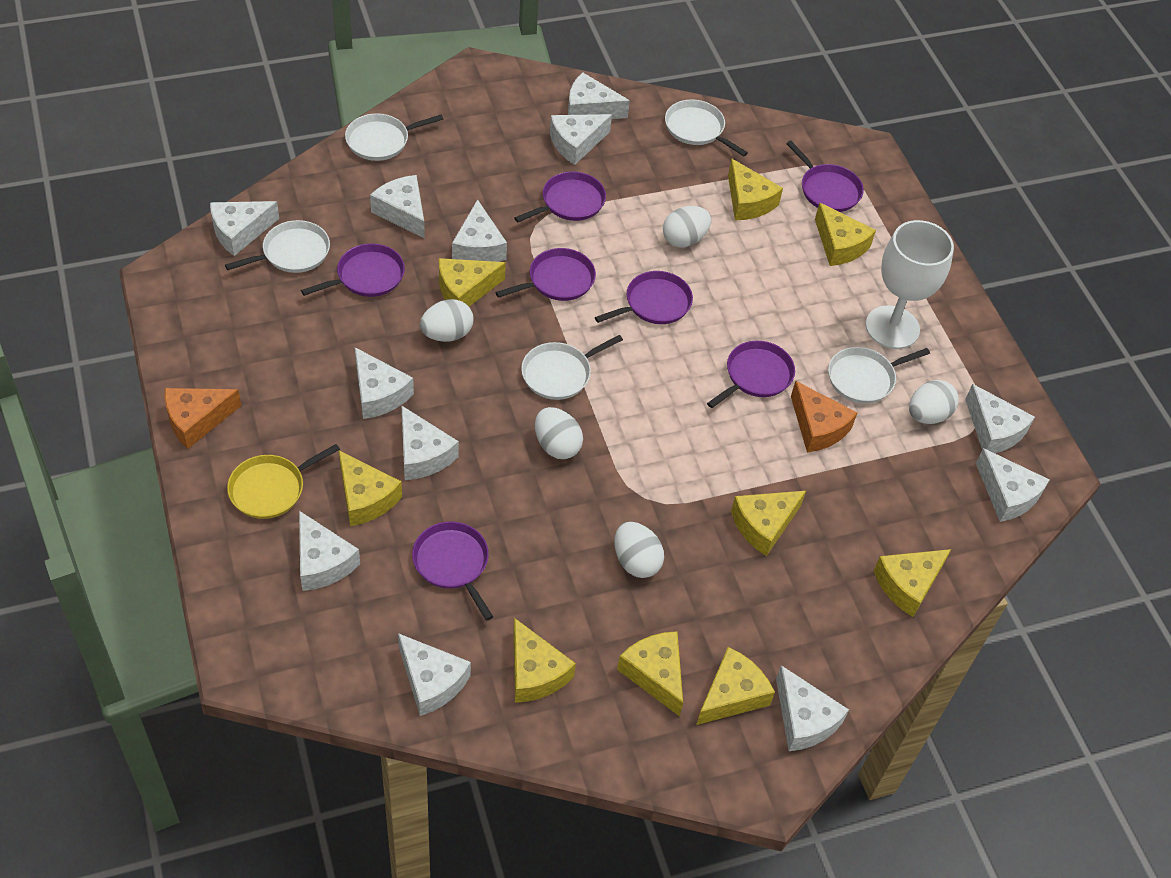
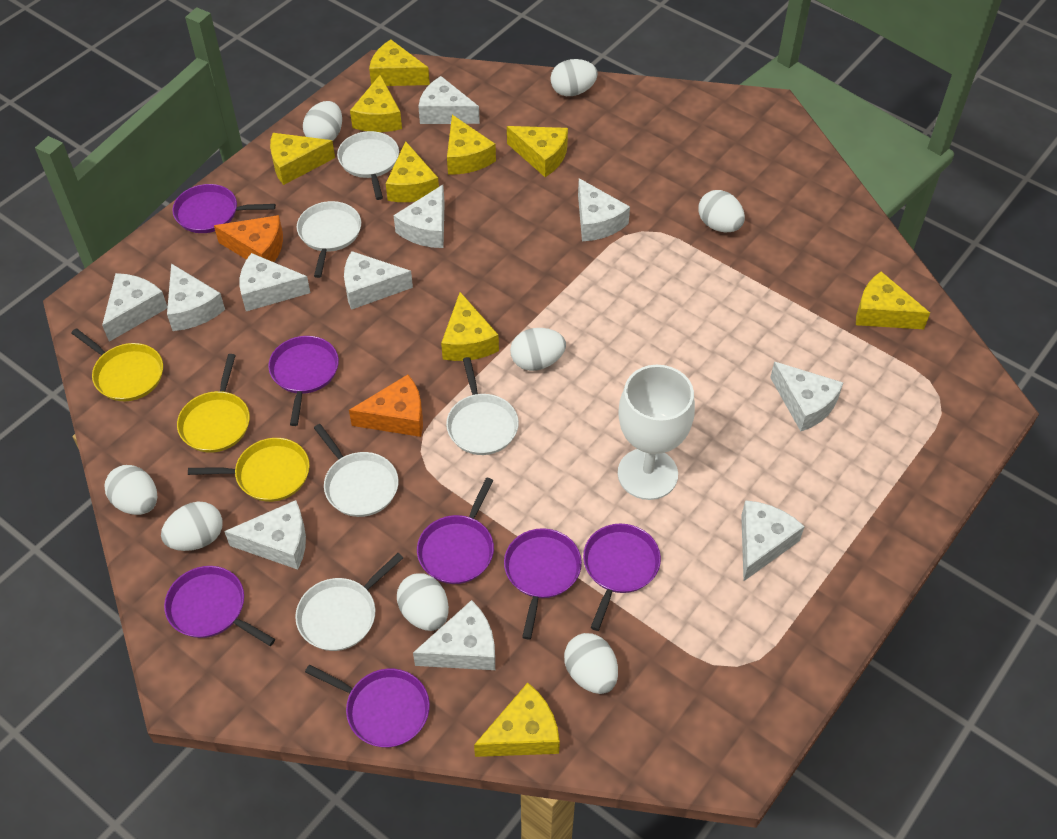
white cheese: [210,201,279,256] [299,511,360,591] [355,347,414,419] [370,175,425,239] [398,633,471,716] [401,405,459,480] [452,199,507,262] [550,114,612,165] [568,72,630,119] [776,665,849,751] [965,384,1035,453] [976,448,1050,522] = 12 -> [102,273,168,342] [167,264,225,331] [224,500,306,570] [239,253,310,311] [344,251,413,310] [393,185,445,248] [413,600,495,670] [418,76,480,124] [578,178,630,241] [741,500,805,581] [770,361,843,431] = 11
white egg: [420,299,473,342] [535,407,583,459] [614,522,664,578] [663,206,711,248] [909,380,959,424] = 5 -> [104,465,158,515] [161,502,223,551] [303,101,342,141] [397,573,449,631] [510,328,566,371] [550,59,598,96] [564,633,618,694] [698,190,745,232] = 8
yellow pan: [227,444,340,519] = 1 -> [71,328,163,401] [177,354,250,453] [188,438,310,502] = 3

